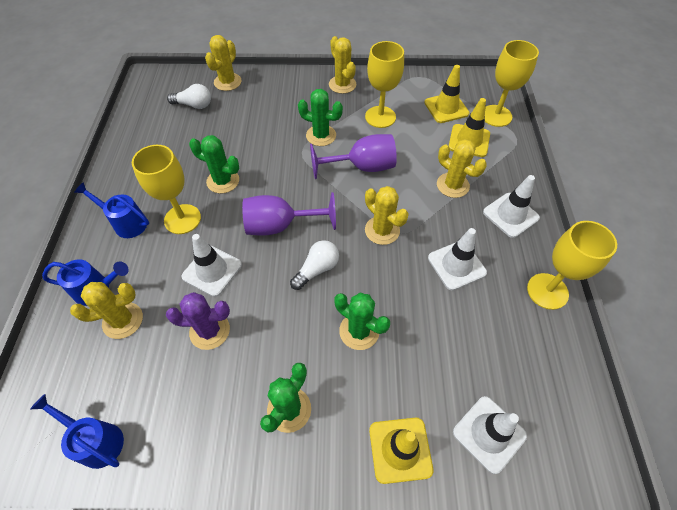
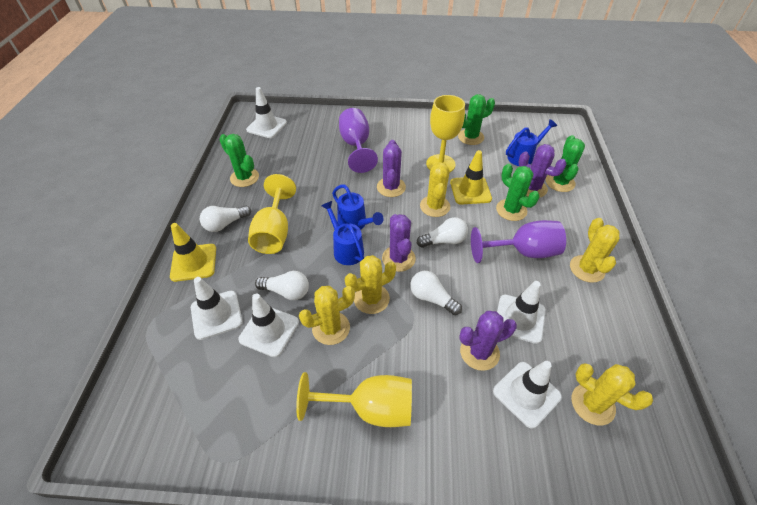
purple cactus: [166,292,230,350] = 1 -> [377,140,406,197] [382,214,416,272] [459,311,517,371] [518,144,567,198] = 4
white light bulb: [167,84,211,109] [290,240,339,290] = 2 -> [200,206,251,232] [255,271,309,300] [410,271,462,315] [417,217,468,248] = 4
white traffic cone: [182,234,242,297] [428,228,487,291] [453,396,527,474] [483,175,540,238] = 4 -> [191,277,243,340] [238,293,299,357] [246,87,287,138] [493,361,562,429] [497,281,546,344] = 5
yellow goblet: [132,145,201,234] [365,41,404,128] [485,40,539,127] [527,221,617,310] = 4 -> [248,174,296,254] [296,372,412,427] [426,95,465,172] = 3
yellow traffic cone: [369,418,433,484] [424,65,469,123] [448,98,490,157] = 3 -> [170,223,216,282] [450,150,492,205] = 2

